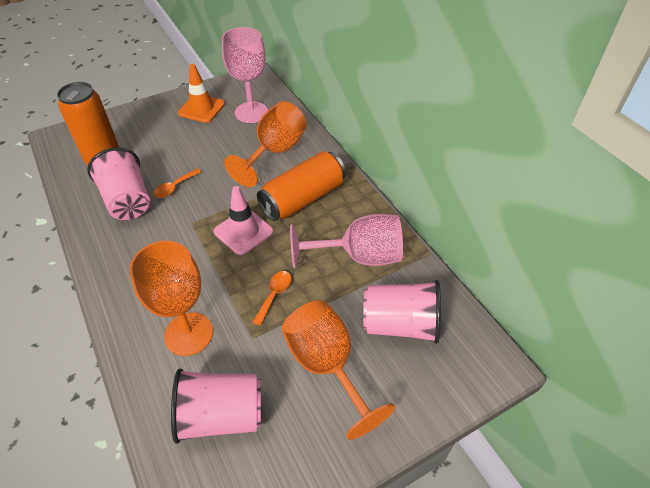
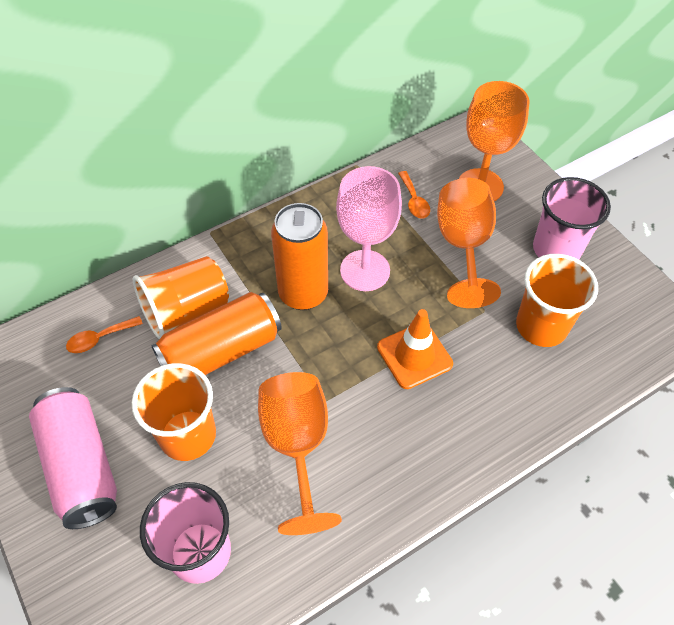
orange cup: none = 0 -> [132,256,229,339] [132,363,216,461] [516,254,598,347] = 3
pink can: none = 0 -> [29,387,117,529] = 1
pink cup: [87,148,150,220] [171,369,261,444] [363,280,441,344] = 3 -> [140,482,231,584] [533,177,611,260] = 2
pink goblet: [222,27,268,123] [290,214,403,268] = 2 -> [336,166,402,291] = 1
pink traffic cone: [214,186,274,255] = 1 -> none = 0

